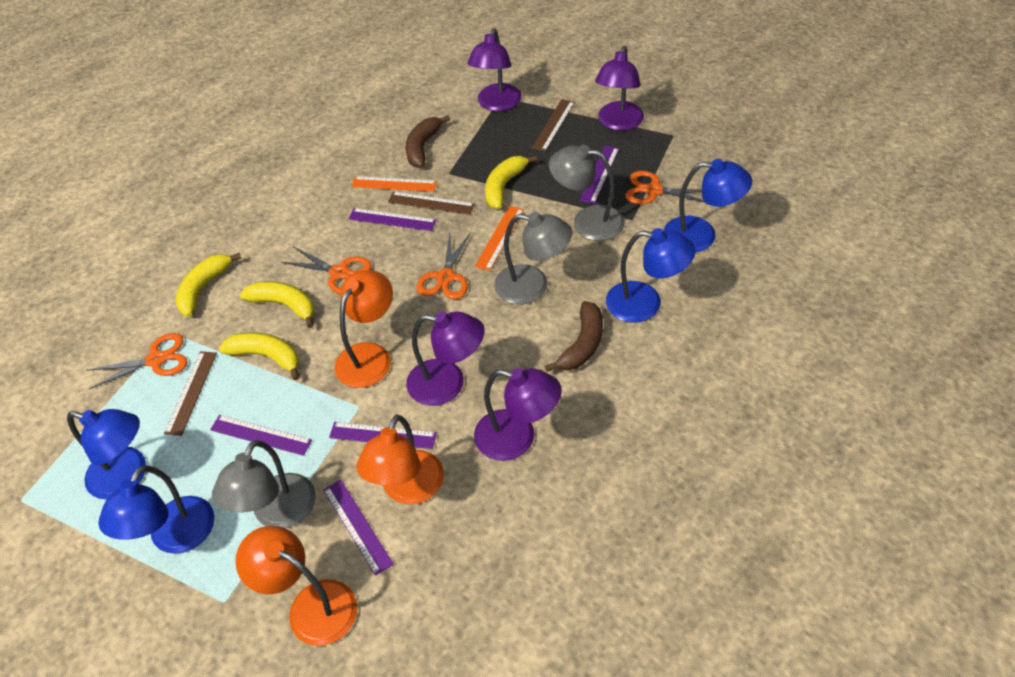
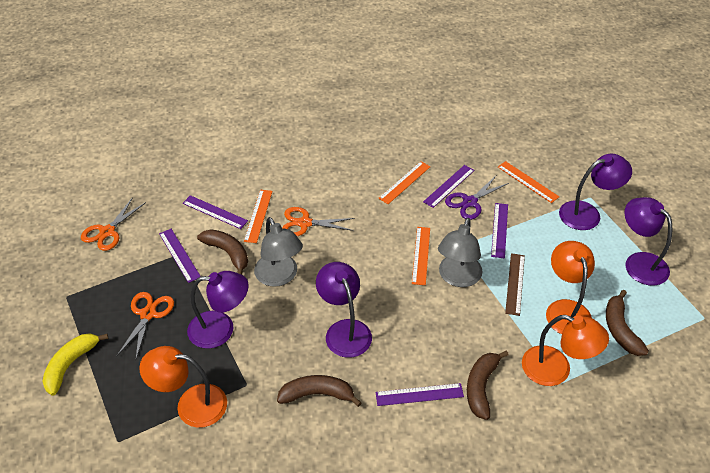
blue lamp: [67,409,146,500] [98,466,214,554] [606,228,696,323] [663,159,752,252] = 4 -> none = 0
brown banana: [406,115,450,168] [545,301,603,372] = 2 -> [197,229,248,274] [277,375,362,407] [467,350,509,420] [606,290,649,356] = 4
brown ruler: [164,351,217,436] [388,192,475,215] [532,99,575,152] = 3 -> [505,253,525,316] = 1
grey lamp: [212,440,316,528] [494,212,573,304] [549,145,625,241] = 3 -> [254,217,303,287] [438,218,482,287] = 2
orange ruler: [351,176,437,192] [475,206,524,271] = 2 -> [244,190,272,243] [378,161,430,204] [412,227,430,285] [498,161,559,203] = 4
orange scissors: [87,333,187,389] [281,247,372,294] [417,232,471,300] [625,171,706,204] = 4 -> [81,197,146,251] [117,292,174,359] [282,207,355,236] = 3
purple scissors: none = 0 -> [445,176,509,220] = 1
yellow banana: [175,253,241,317] [219,332,300,380] [240,281,315,328] [485,155,537,209] = 4 -> [42,333,108,396] = 1

